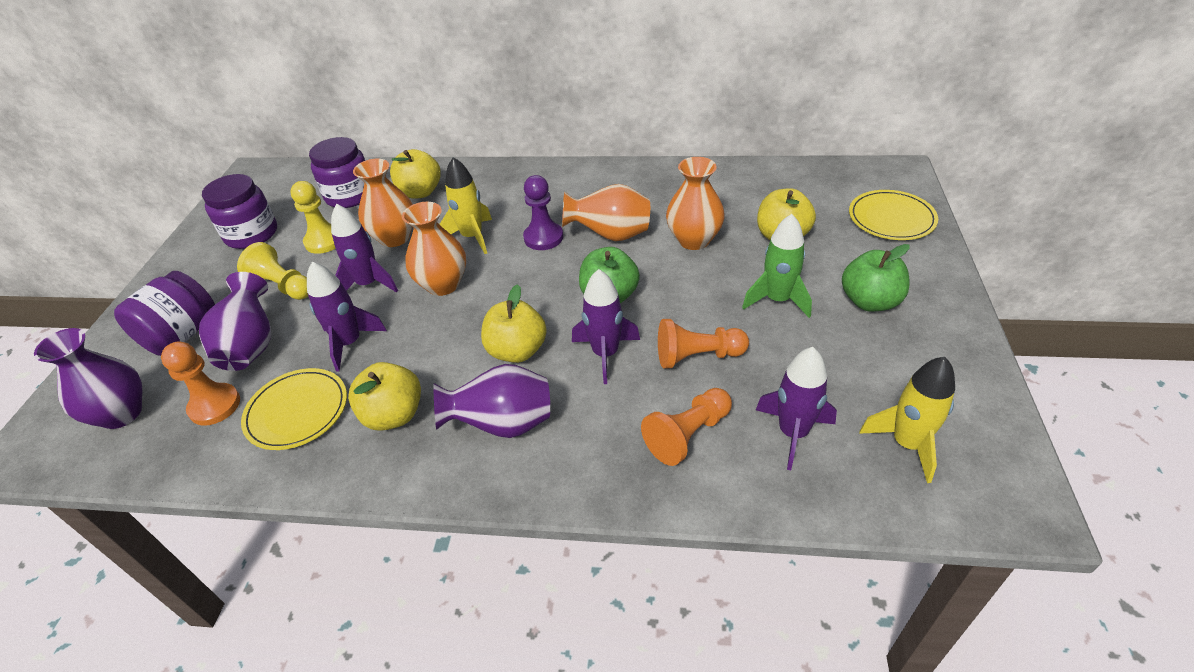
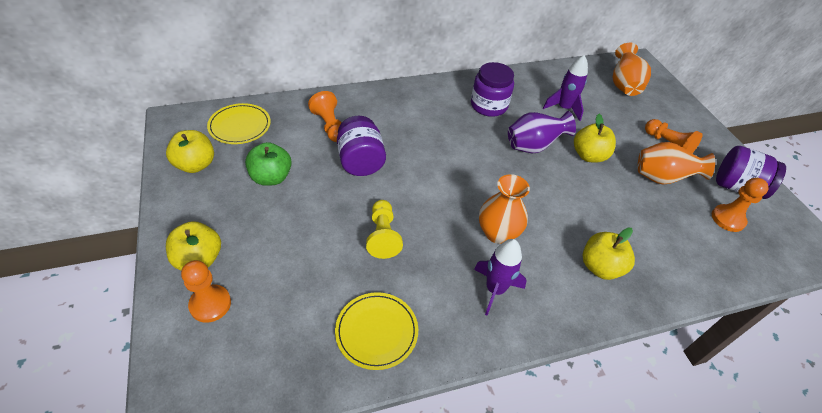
green apple: [579,247,640,303] [842,244,910,312] = 2 -> [245,142,292,186] = 1
green rocket: [742,214,812,318] = 1 -> none = 0
orange pawn: [161,341,240,426] [641,388,732,466] [658,319,749,368] = 3 -> [181,260,231,323] [308,91,342,142] [645,119,703,153] [712,178,769,232] = 4
orange vase: [353,159,413,247] [402,202,466,296] [562,184,650,241] [666,157,725,250] = 4 -> [479,174,530,244] [613,43,651,96] [638,142,715,185] = 3
purple pawn: [523,175,563,250] = 1 -> none = 0
purple rocket: [307,262,387,372] [331,204,398,293] [572,269,640,384] [756,347,837,470] = 4 -> [474,239,527,316] [543,55,588,121] = 2
purple vase: [34,328,142,429] [199,272,271,371] [434,364,550,438] = 3 -> [508,111,576,153] = 1
yellow pawn: [237,242,308,300] [290,181,336,254] = 2 -> [366,200,403,259] = 1
yellow rocket: [439,157,492,254] [859,357,955,483] = 2 -> none = 0

